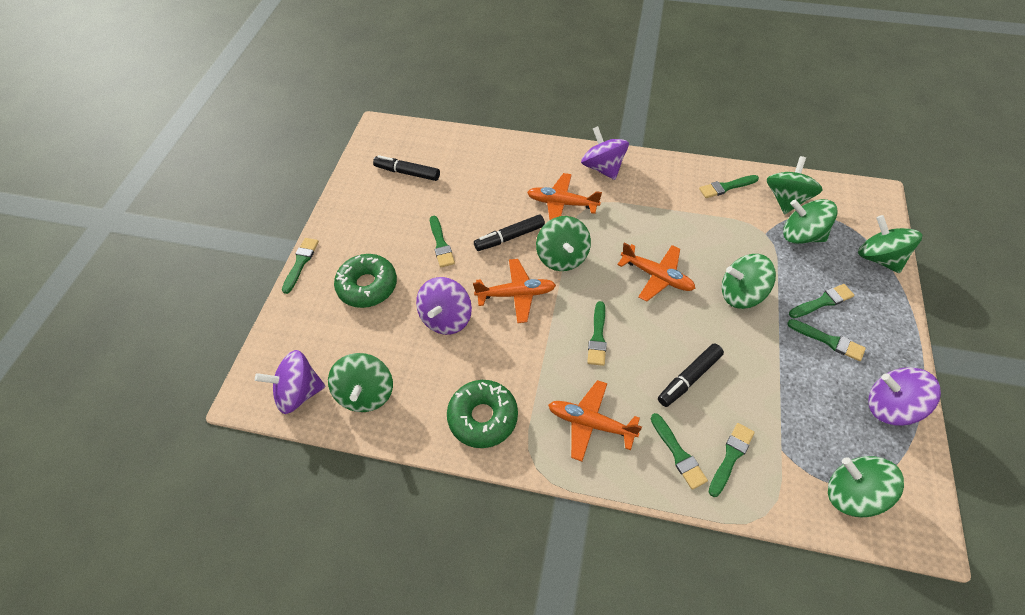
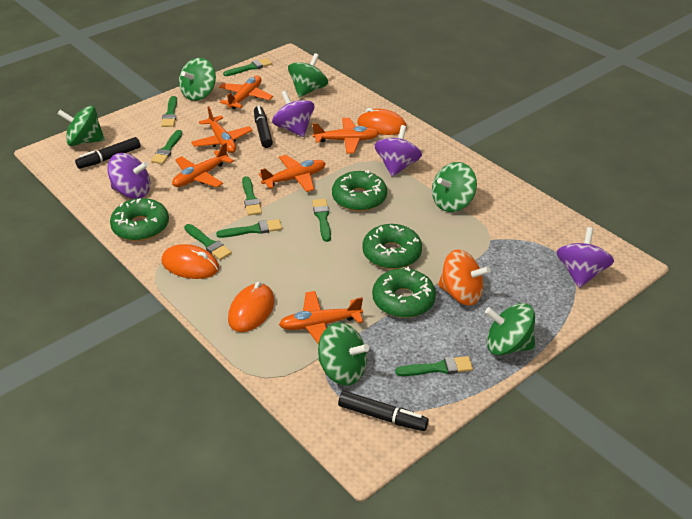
green donut: [334,254,397,308] [447,380,518,448] = 2 -> [110,198,169,241] [332,170,387,211] [362,224,422,269] [372,267,436,318] = 4
green spinning top: [328,353,393,412] [536,216,591,271] [722,254,776,309] [767,156,822,214] [783,199,837,244] [828,456,904,517] [858,215,922,273] = 7 -> [58,106,105,146] [179,58,216,101] [288,53,328,97] [318,322,369,385] [432,162,477,212] [485,303,535,355] = 6
orange mouse: none = 0 -> [162,244,219,279] [228,282,274,332] [357,108,407,135] = 3
orange plane: [473,259,556,323] [527,173,602,220] [548,380,642,462] [617,243,696,302] = 4 -> [172,143,234,187] [191,106,253,153] [219,76,273,109] [259,155,326,192] [279,291,363,345] [312,118,379,154] = 6
orange spinning top: none = 0 -> [438,249,491,306] = 1

